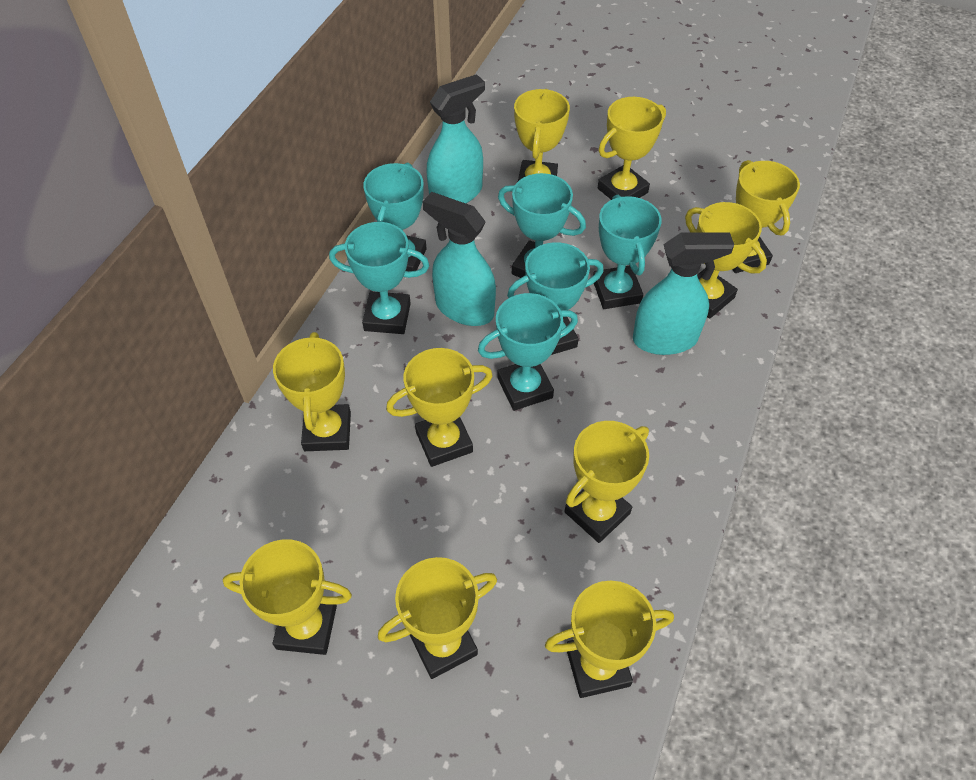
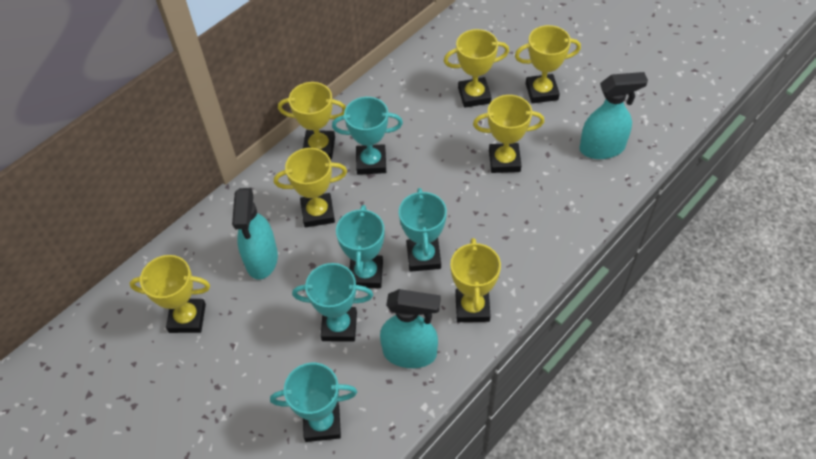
turquoise trophy: [329,222,429,334] [363,163,427,271] [478,293,578,411] [498,173,586,278] [507,242,604,355] [593,195,662,309] = 6 -> [270,363,357,442] [292,263,373,342] [332,97,403,175] [336,205,385,288] [399,188,447,272] = 5
yellow trophy: [223,539,352,655] [273,332,351,451] [378,557,497,679] [386,348,493,467] [514,89,570,181] [545,580,674,698] [565,421,649,543] [598,97,666,200] [685,202,767,319] [732,160,800,273] = 10 -> [129,255,210,333] [274,148,347,227] [278,82,346,159] [444,29,509,108] [450,238,501,322] [473,95,544,173] [515,25,581,103] = 7

